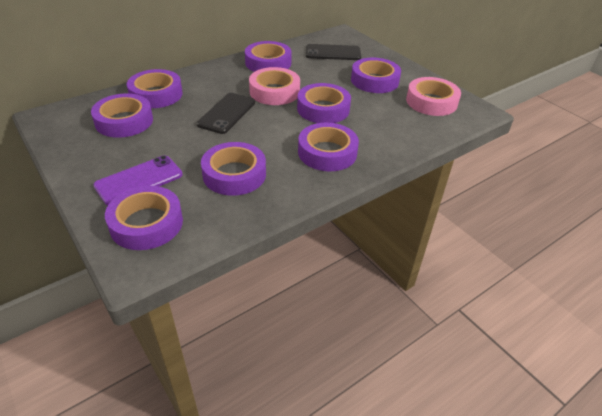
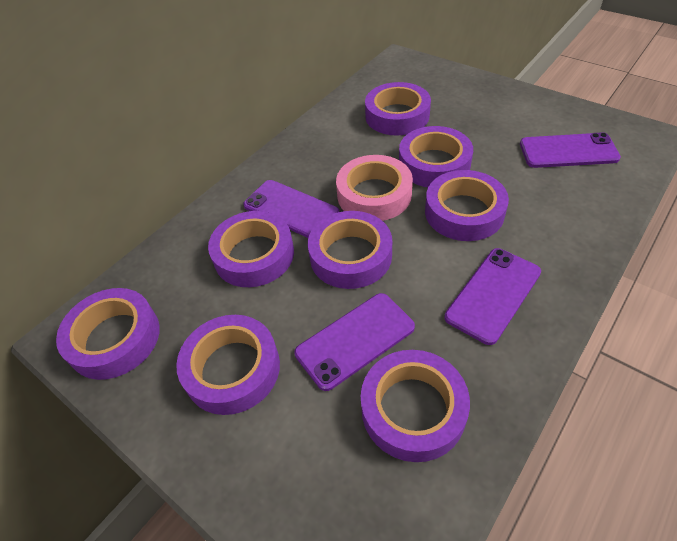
black phone: [197,93,255,134] [306,44,361,60] = 2 -> none = 0
pink tape: [249,67,300,105] [406,77,461,116] = 2 -> [336,155,413,221] = 1
purple phone: [93,155,183,205] = 1 -> [243,180,339,238] [294,293,415,391] [444,248,541,345] [520,132,621,168] = 4

